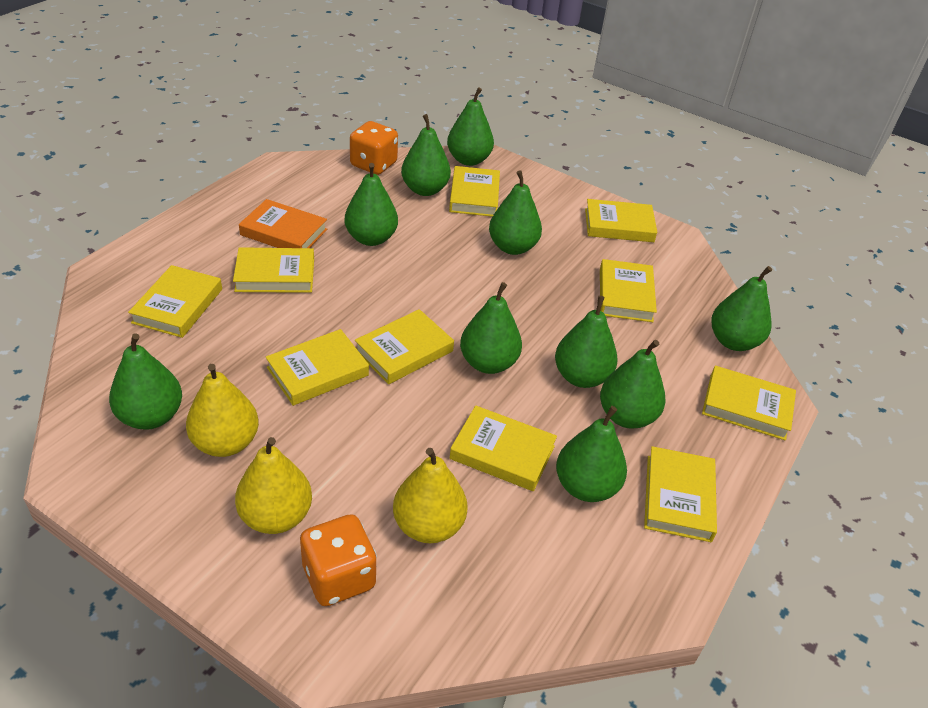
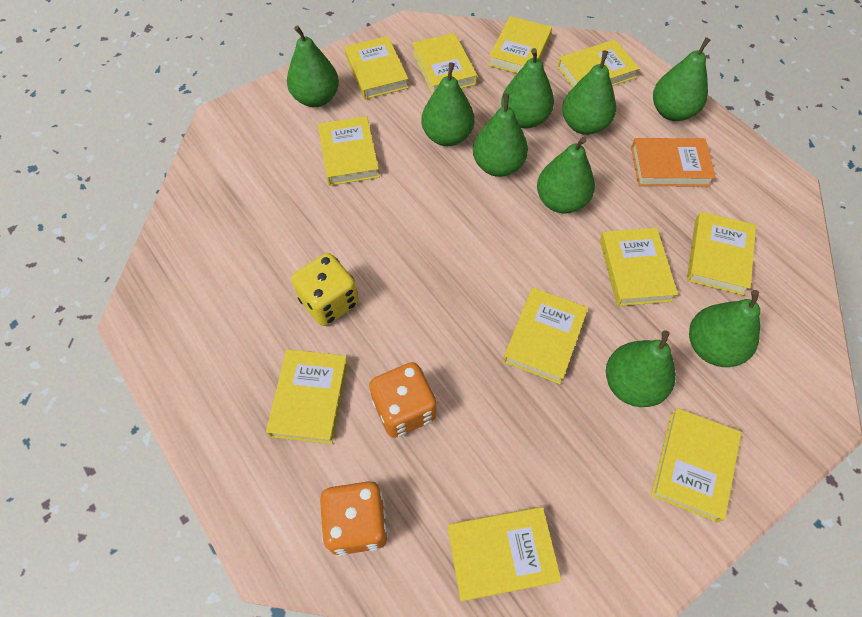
green pear: [109,334,182,430] [345,163,398,246] [401,114,451,196] [447,87,494,166] [460,282,522,374] [489,170,542,255] [555,296,618,388] [556,406,627,502] [600,340,666,429] [711,266,772,351] = 10 -> [287,25,339,107] [421,62,475,146] [473,93,528,177] [501,48,554,128] [537,137,595,214] [562,50,616,135] [606,330,676,407] [653,37,710,121] [689,290,760,367] = 9
yellow book: [128,265,222,338] [233,247,314,293] [266,329,369,406] [355,309,454,384] [449,166,500,217] [450,405,557,491] [585,199,657,242] [600,259,657,322] [644,446,717,542] [702,366,796,440] = 10 -> [266,349,348,444] [318,116,379,186] [345,36,409,99] [412,33,477,94] [447,507,561,601] [489,16,552,73] [503,288,588,384] [557,39,640,87] [600,228,678,306] [651,408,741,523] [687,212,756,295] = 11
yellow dice: none = 0 -> [291,253,359,326] = 1
yellow pear: [186,364,259,457] [235,437,312,534] [393,448,468,543] = 3 -> none = 0

